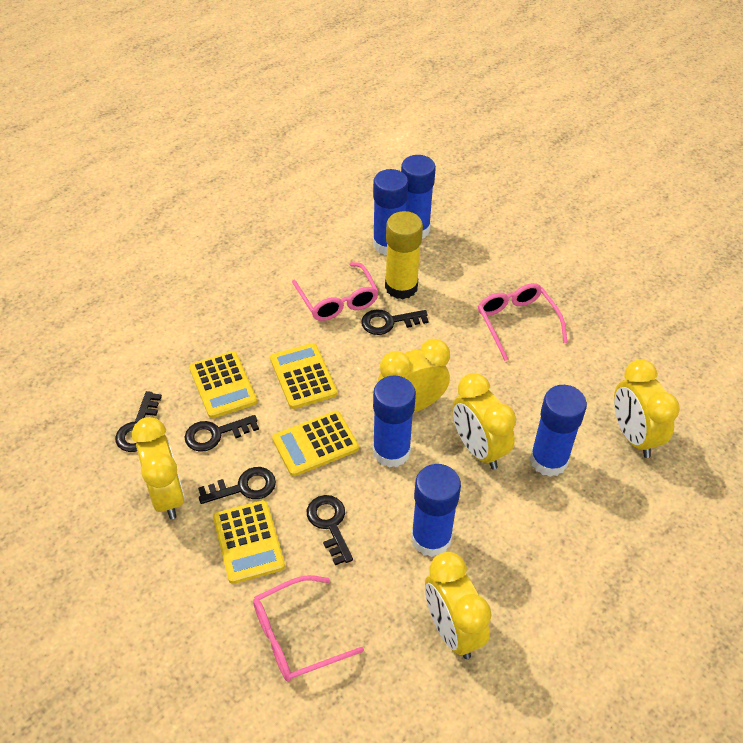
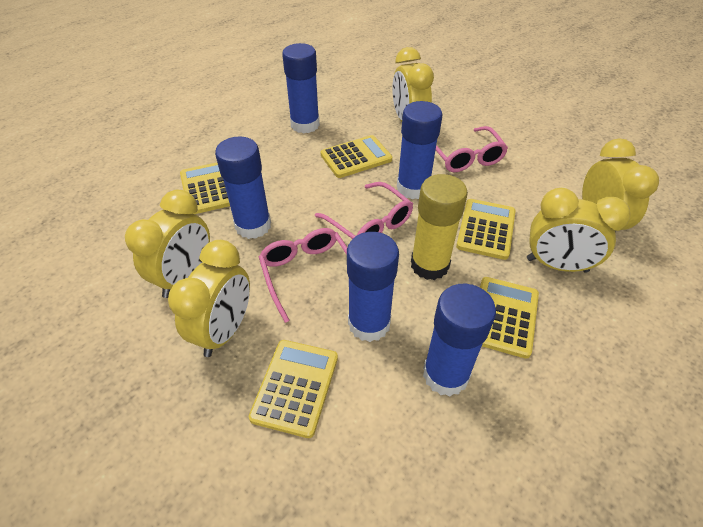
black key: [115,391,162,452] [185,415,259,452] [198,467,276,504] [307,495,353,565] [361,309,429,335] = 5 -> none = 0
yellow calculator: [189,351,257,419] [213,500,285,584] [270,343,337,409] [272,411,359,476] = 4 -> [180,162,230,214] [249,340,338,438] [321,135,392,178] [456,199,516,260] [480,277,539,359] = 5

